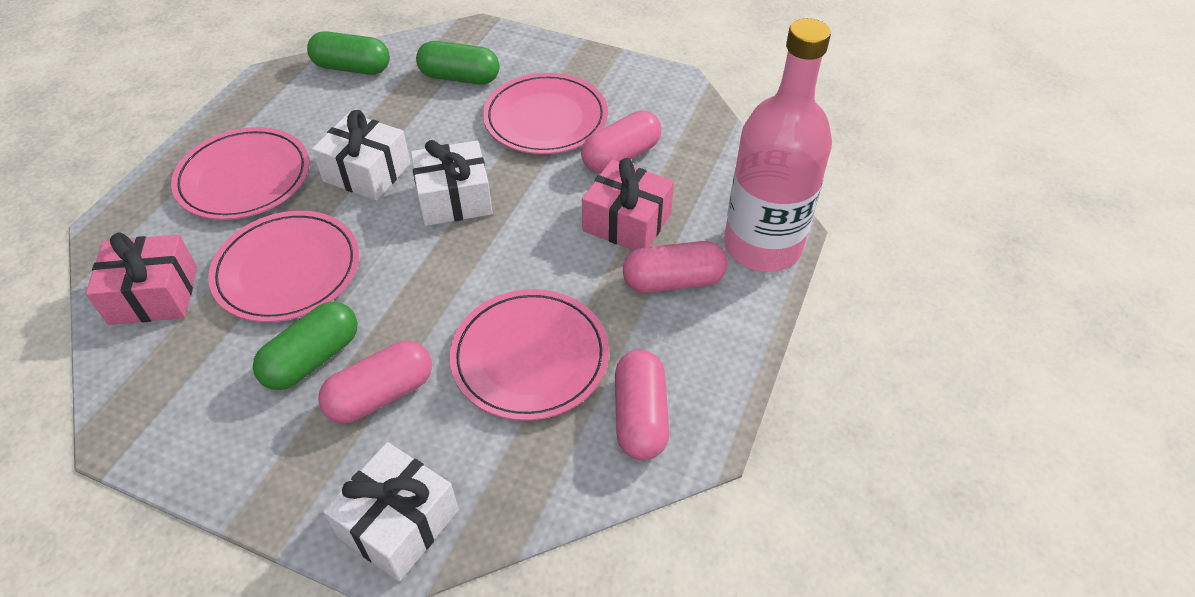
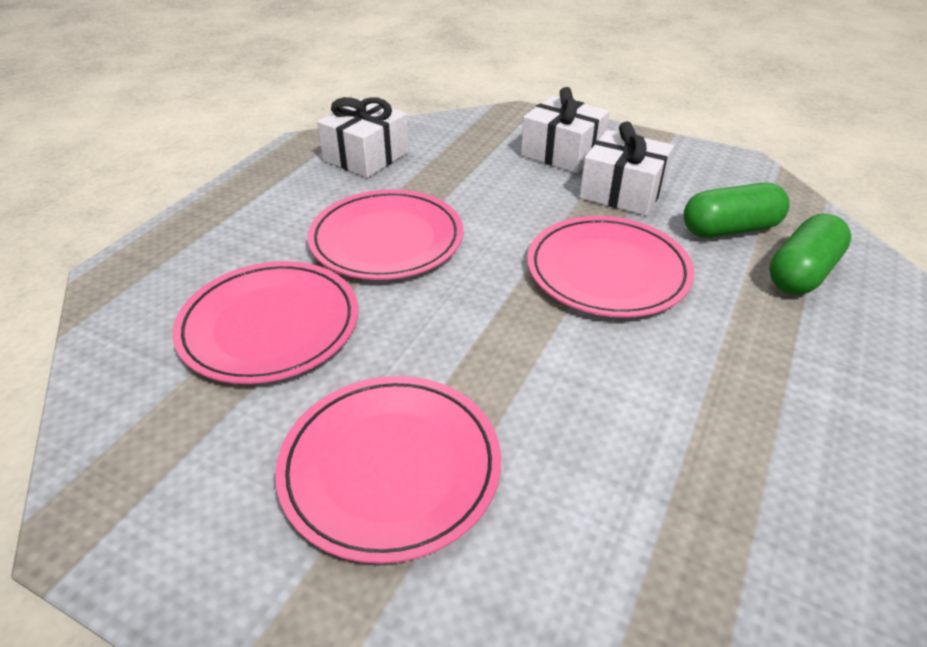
green capsule: [253,301,358,390] [307,31,390,75] [416,41,500,85] = 3 -> [684,183,790,238] [769,214,852,294] = 2
pink bottle: [724,18,832,272] = 1 -> none = 0
pink capsule: [319,341,432,423] [581,110,661,173] [615,350,669,460] [623,241,728,293] = 4 -> none = 0
pink gift: [86,232,197,325] [582,158,674,250] = 2 -> none = 0

